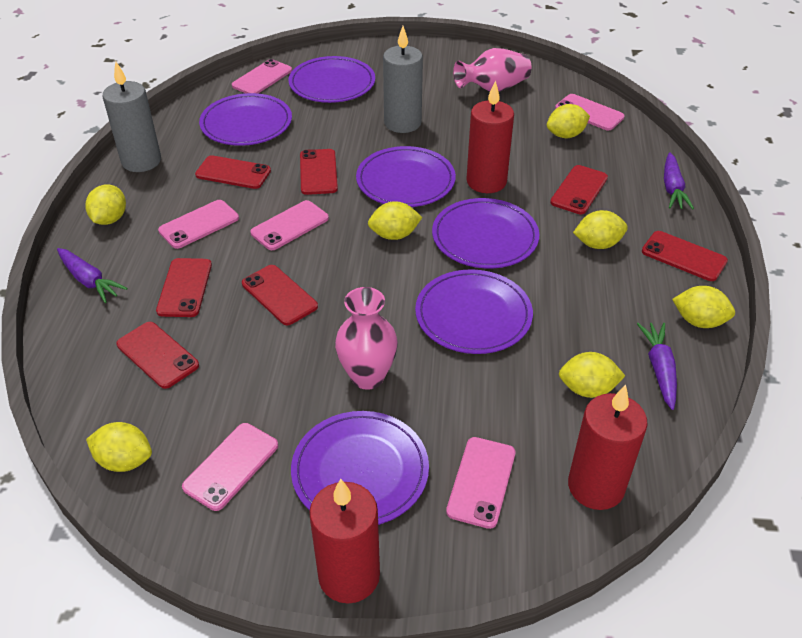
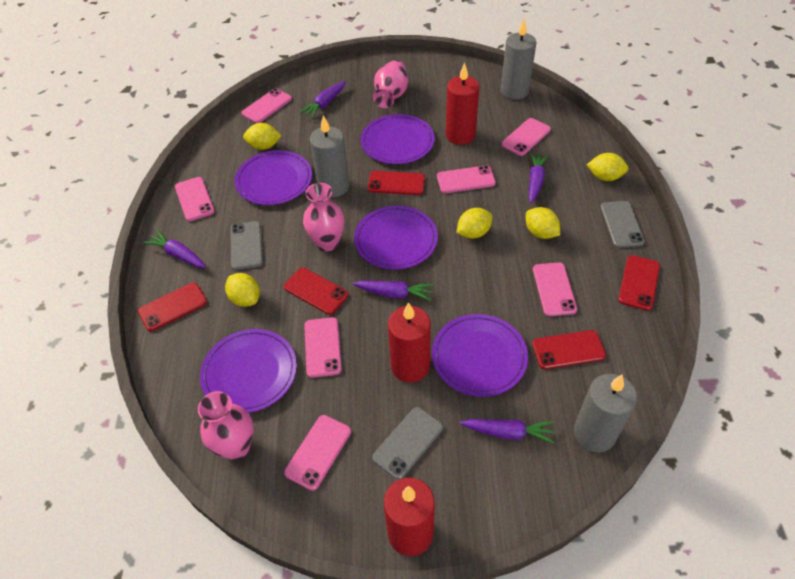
grey candle: [103,61,161,172] [383,26,423,133] = 2 -> [310,115,349,197] [501,19,537,100] [574,374,637,452] = 3
grey phone: none = 0 -> [230,221,263,270] [372,407,443,480] [600,201,645,248] = 3
pink phone: [158,200,239,249] [182,423,278,511] [232,59,292,94] [250,200,329,250] [446,437,516,529] [555,94,625,131] = 6 -> [175,177,215,222] [242,88,292,123] [284,415,351,491] [304,317,342,378] [437,165,496,193] [501,118,551,156] [533,262,577,316] = 7
pink vase: [335,287,398,390] [453,48,532,92] = 2 -> [198,391,254,460] [303,183,345,251] [373,60,408,108] = 3
purple carrot: [57,248,128,303] [637,323,677,410] [664,152,694,209] = 3 -> [143,230,206,268] [300,81,346,119] [353,281,434,301] [460,419,555,444] [529,152,548,204] = 5
purple plate: [199,93,292,146] [289,56,375,103] [291,411,429,525] [356,146,456,207] [415,269,533,354] [432,198,539,268] = 6 -> [200,329,297,413] [235,150,312,205] [354,206,438,270] [361,114,435,164] [432,314,528,397] = 5
red phone: [116,322,199,389] [156,258,212,317] [195,155,271,189] [242,265,318,325] [300,149,338,195] [550,165,608,214] [642,231,728,281] = 7 -> [138,282,207,331] [283,267,349,315] [368,171,425,195] [532,330,606,369] [618,255,660,311] = 5
yellow lemon: [85,185,126,225] [86,422,152,472] [368,201,422,240] [547,104,590,138] [559,352,625,398] [573,210,628,249] [672,286,735,328] = 7 -> [225,273,260,307] [243,123,282,150] [457,208,492,239] [526,207,560,239] [587,153,628,181] = 5

